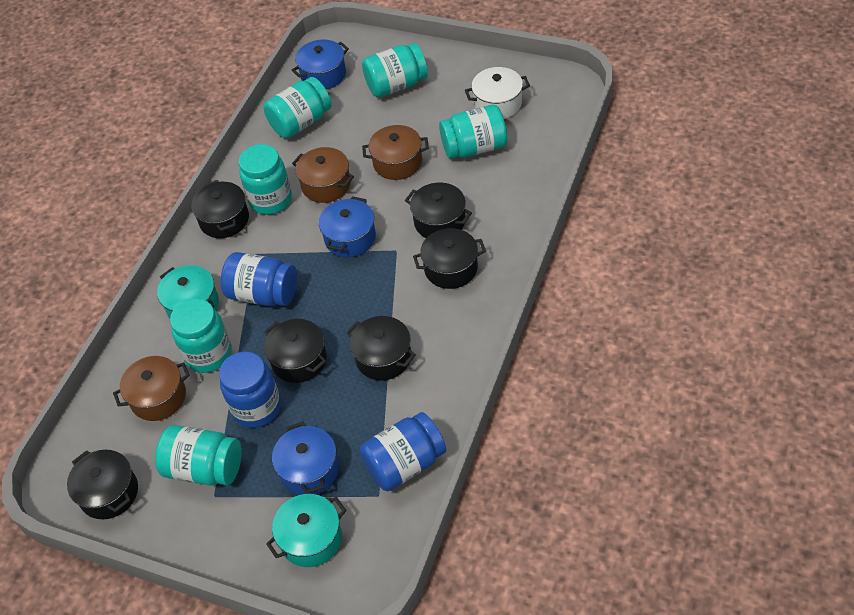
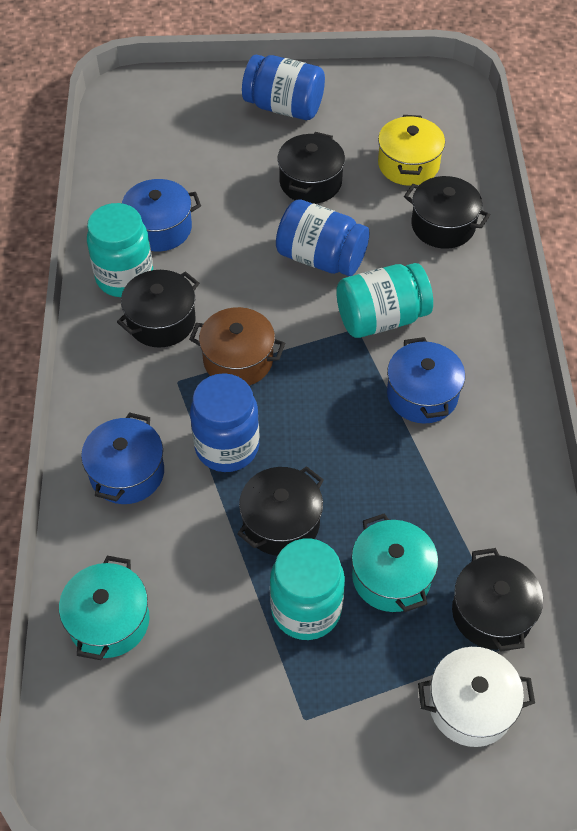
black pot: [67,450,138,519] [191,180,249,238] [264,319,327,383] [346,316,416,381] [405,183,472,238] [413,228,486,289] = 6 -> [117,270,199,348] [237,466,324,556] [277,132,345,204] [404,176,490,249] [452,548,543,652] = 5
brown pot: [113,356,190,421] [292,147,354,203] [362,125,429,180] = 3 -> [189,307,285,386] = 1
turquoise jar: [155,425,242,485] [170,298,232,373] [239,144,292,215] [264,77,332,139] [362,43,428,98] [439,105,507,159] = 6 -> [87,203,153,297] [270,539,345,640] [336,263,433,338] = 3
yellow pot: none = 0 -> [378,115,445,186] = 1

